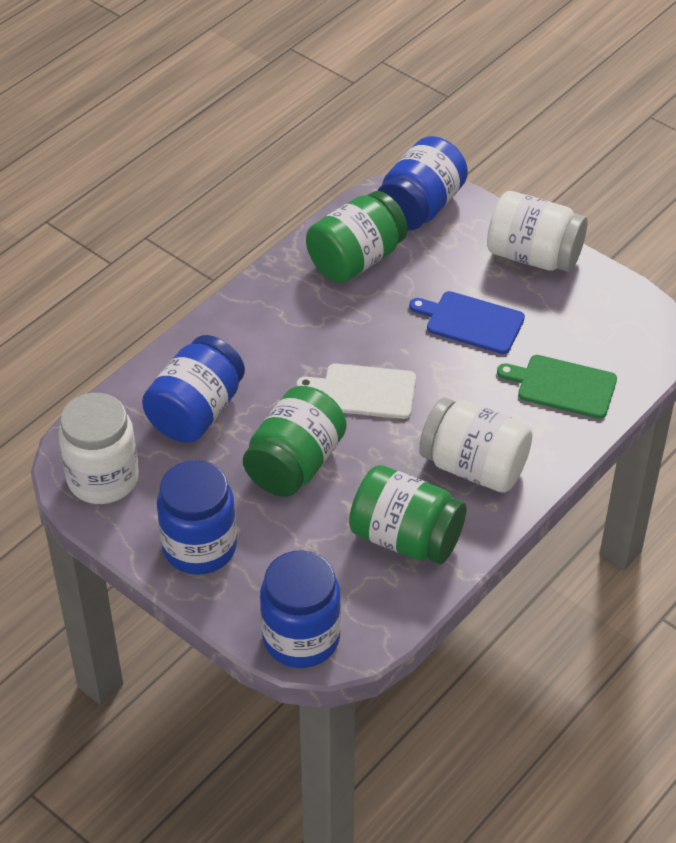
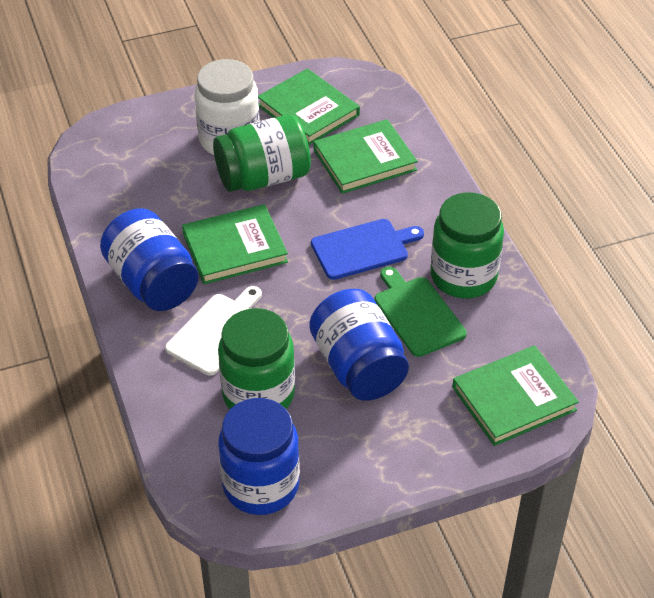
blue jar: [142,335,245,443] [157,460,237,575] [260,550,341,668] [378,136,468,230] = 4 -> [100,208,198,311] [218,398,300,515] [309,289,409,401] = 3
green book: none = 0 -> [182,204,288,284] [258,68,360,145] [314,119,418,194] [452,345,579,446] = 4
white jar: [58,393,139,504] [419,398,533,493] [487,191,588,272] = 3 -> [195,59,260,155] = 1

